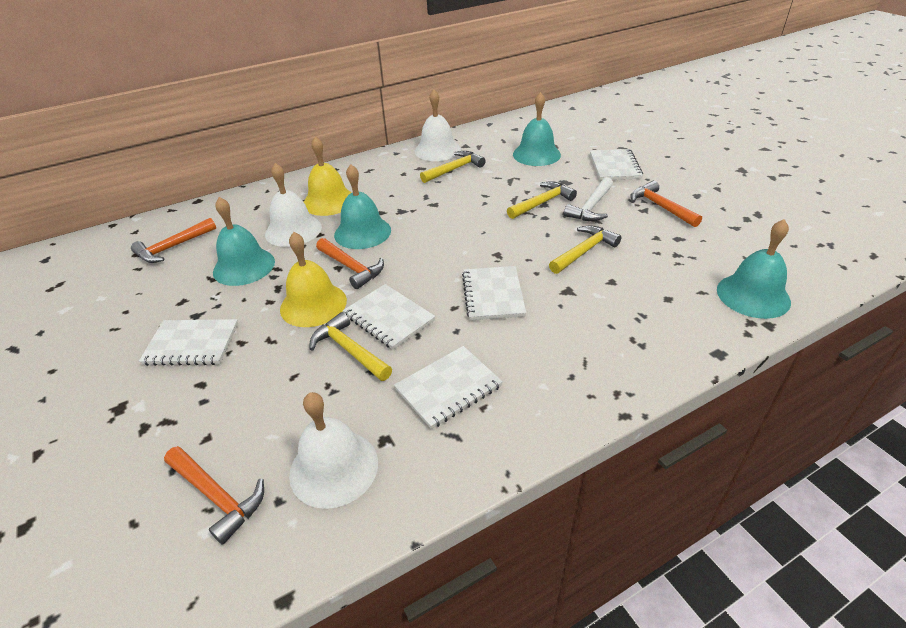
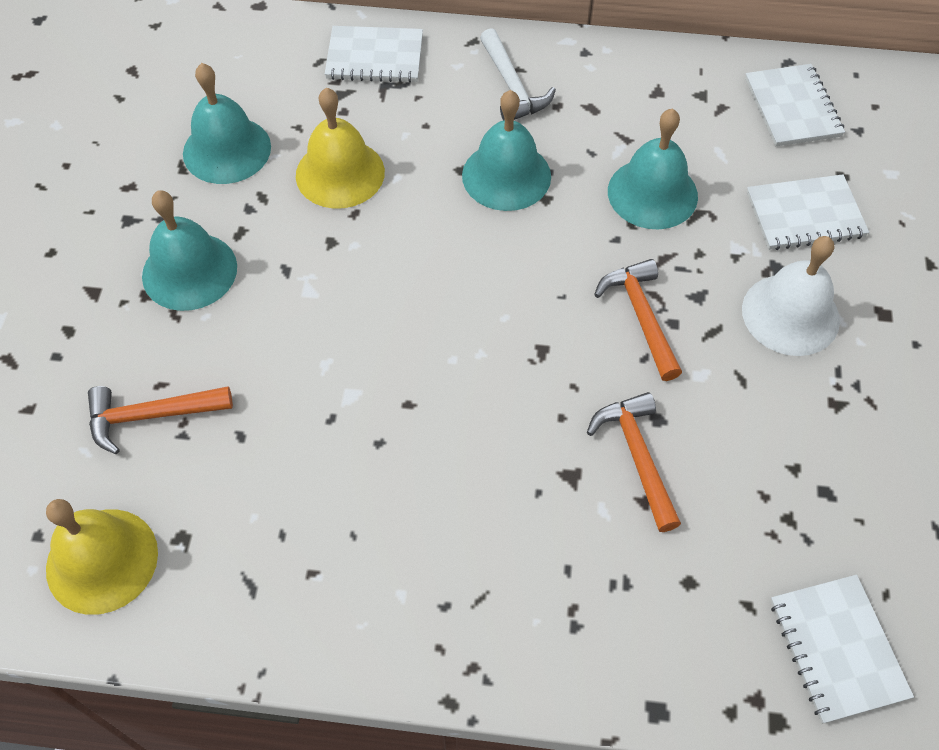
orange hammer: [131,218,216,263] [164,446,264,545] [316,238,384,289] [630,181,702,227] = 4 -> [88,386,233,454] [587,392,681,532] [594,259,682,381] = 3
white bell: [265,163,322,247] [289,392,378,509] [415,90,461,161] = 3 -> [742,236,840,356] = 1
white notebook: [139,319,238,366] [343,284,435,350] [394,346,503,429] [462,266,526,320] [590,149,643,180] = 5 -> [325,26,423,83] [745,64,845,146] [747,174,869,250] [771,575,914,724] = 4
yellow hammer: [310,312,392,381] [420,151,486,183] [507,181,577,219] [549,225,621,274] = 4 -> none = 0

